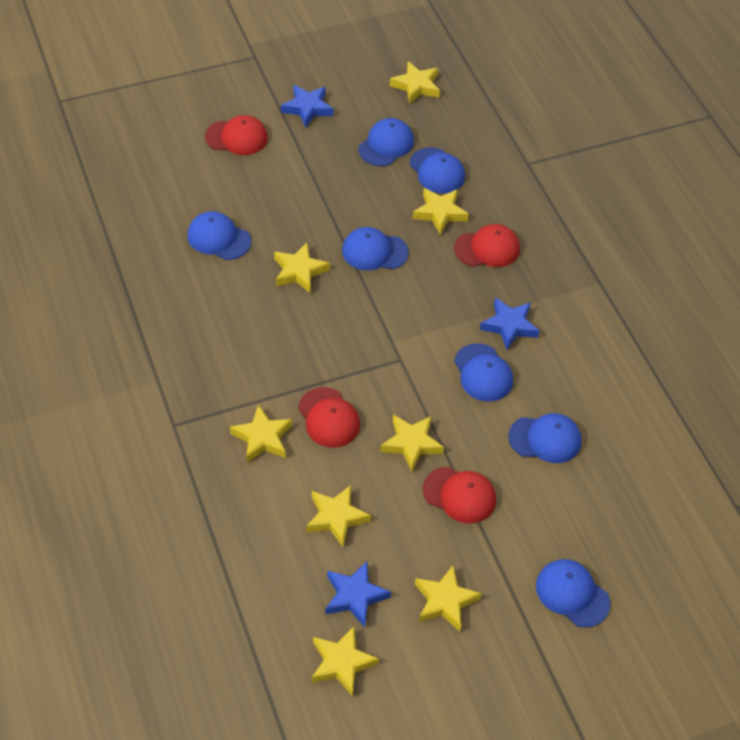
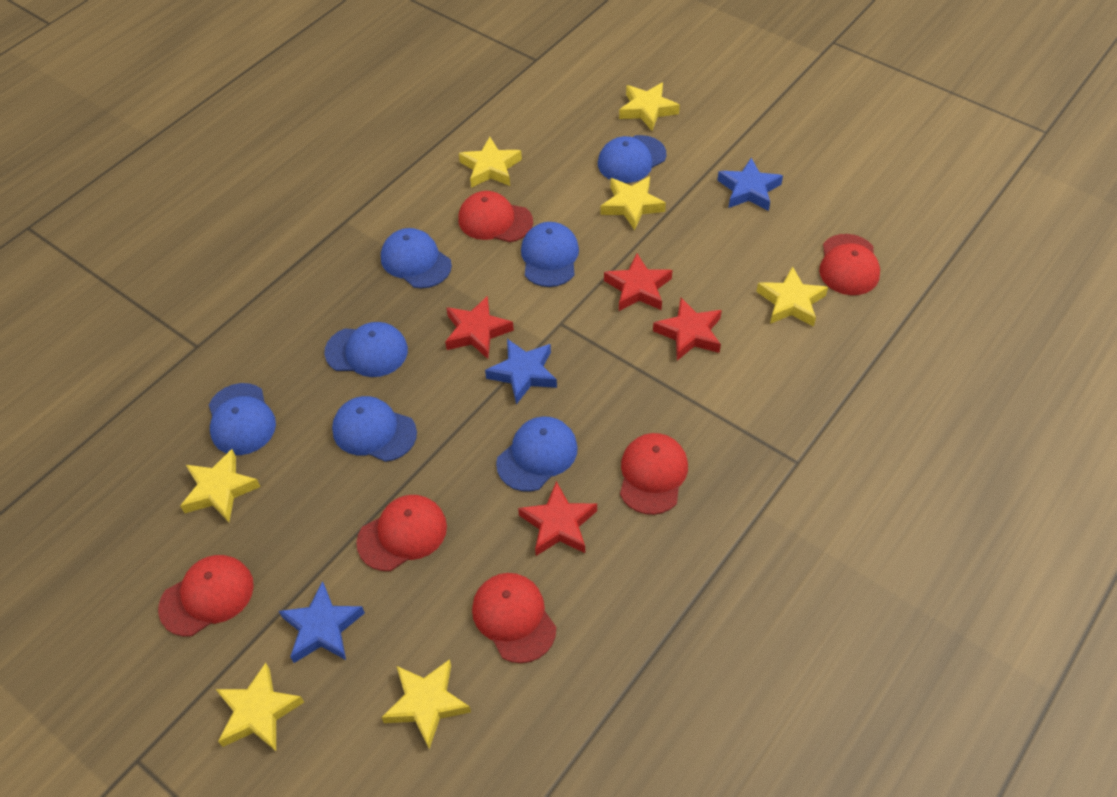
red cap: [205,115,268,155] [298,387,360,448] [423,466,496,524] [454,224,520,267] = 4 -> [158,555,254,637] [356,495,447,571] [458,191,533,242] [472,573,556,663] [620,433,688,515] [819,234,880,295] = 6
red star: none = 0 -> [445,296,514,359] [518,481,597,556] [604,253,672,311] [653,298,722,360] = 4
yellow star: [230,404,293,463] [274,243,330,294] [306,485,371,547] [312,626,379,697] [380,415,444,472] [390,61,440,104] [412,188,469,235] [415,565,482,632] = 8 -> [180,449,260,522] [216,663,304,751] [381,659,471,749] [459,137,522,188] [601,176,666,230] [619,82,680,131] [756,266,828,327] = 7

